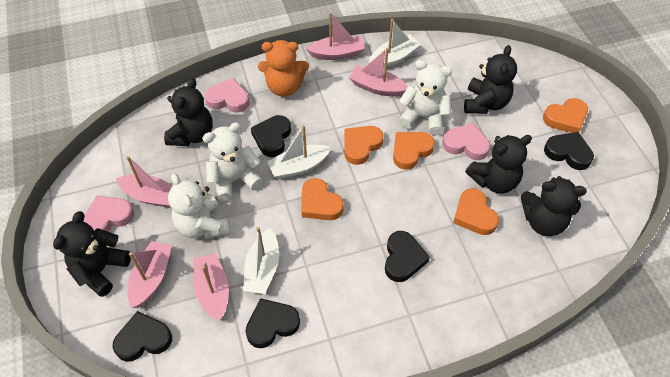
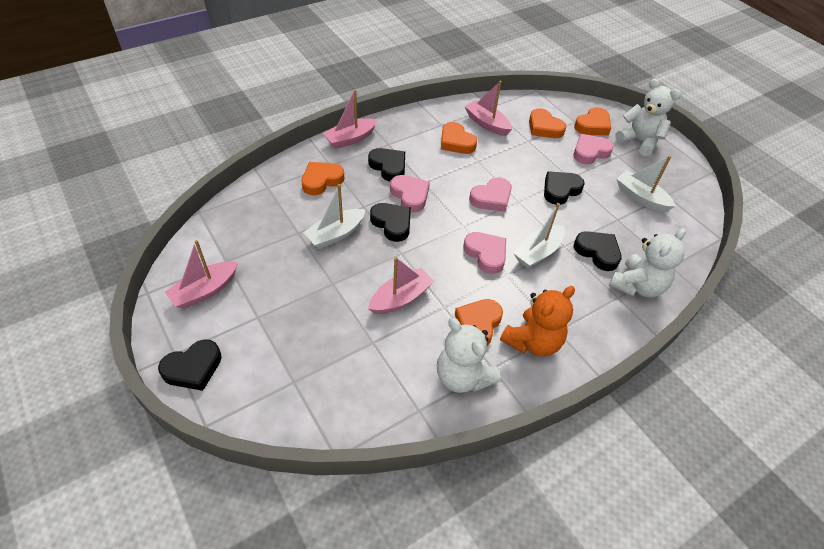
black teddy bear: [53,211,131,297] [164,78,213,146] [464,45,517,114] [466,135,532,193] [521,176,587,236] = 5 -> none = 0
pink boat: [116,156,173,208] [128,241,172,308] [193,253,229,321] [306,12,365,60] [349,48,408,97] = 5 -> [165,240,238,309] [323,89,377,149] [368,257,435,314] [465,81,512,136] = 4
pink heart: [83,196,134,232] [204,78,249,113] [442,122,490,160] = 3 -> [390,175,430,212] [463,232,506,274] [469,177,512,212] [573,134,614,164] = 4

